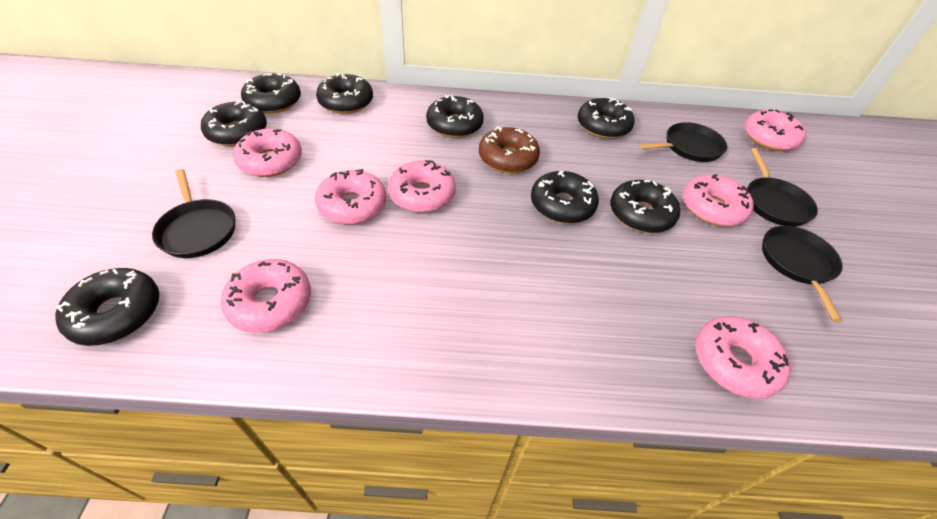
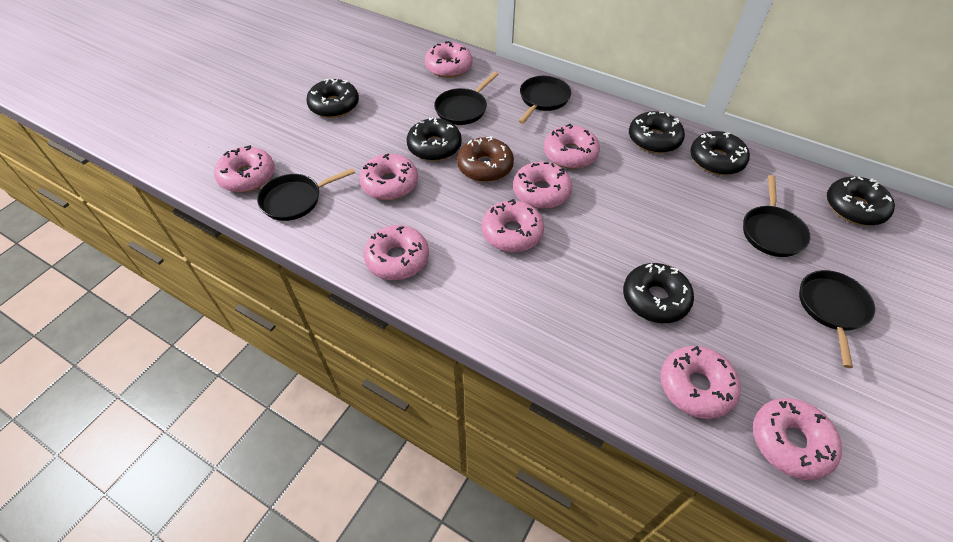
black donut: [55,268,159,346] [201,101,267,146] [241,73,301,114] [316,73,373,114] [426,95,484,138] [531,170,599,224] [578,98,635,139] [610,180,680,233] = 8 -> [306,78,359,118] [407,117,462,161] [623,263,694,323] [629,111,685,153] [690,131,750,175] [827,177,895,226] = 6
black pan: [152,169,235,258] [638,122,727,162] [747,148,818,227] [762,226,843,322] = 4 -> [257,168,355,221] [434,72,499,125] [519,76,571,124] [743,175,811,257] [799,270,875,368] = 5
pink donut: [221,259,311,333] [233,128,302,177] [315,169,387,224] [388,160,456,213] [683,174,754,226] [695,316,791,399] [744,109,806,151] = 7 -> [214,145,275,192] [359,154,418,200] [364,225,429,280] [425,41,473,78] [482,199,544,252] [513,162,572,209] [544,124,600,169] [660,346,741,419] [753,398,842,480] = 9

